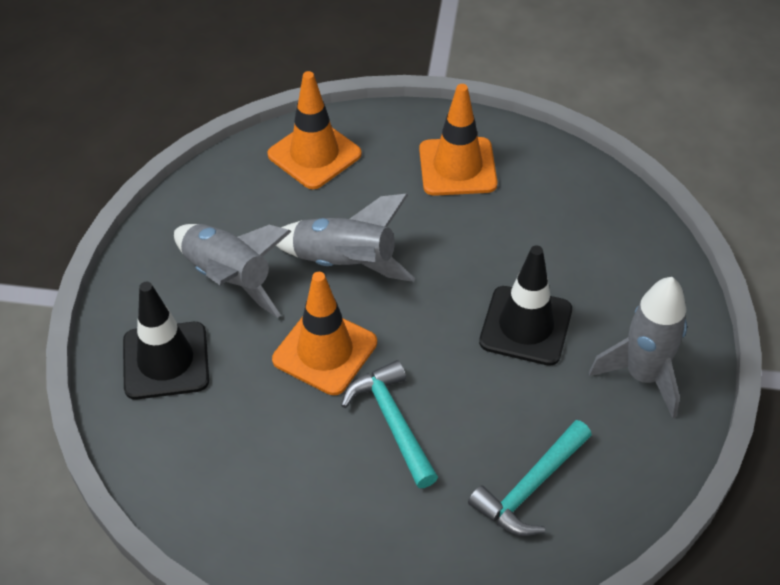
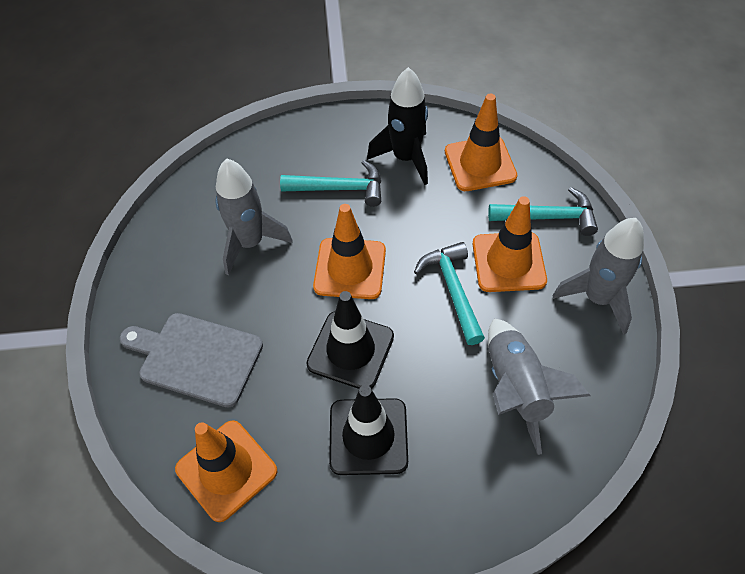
black rocket: none = 0 -> [367,67,428,185] = 1
grey cutting board: none = 0 -> [120,313,263,408] = 1
orange traffic cone: [267,71,362,189] [272,272,377,395] [419,84,497,196] = 3 -> [175,420,277,522] [313,204,386,299] [445,93,517,191] [472,196,547,292] = 4
turquoise hammer: [341,360,438,488] [468,420,592,536] = 2 -> [280,160,381,207] [414,242,485,345] [488,187,598,236] = 3

